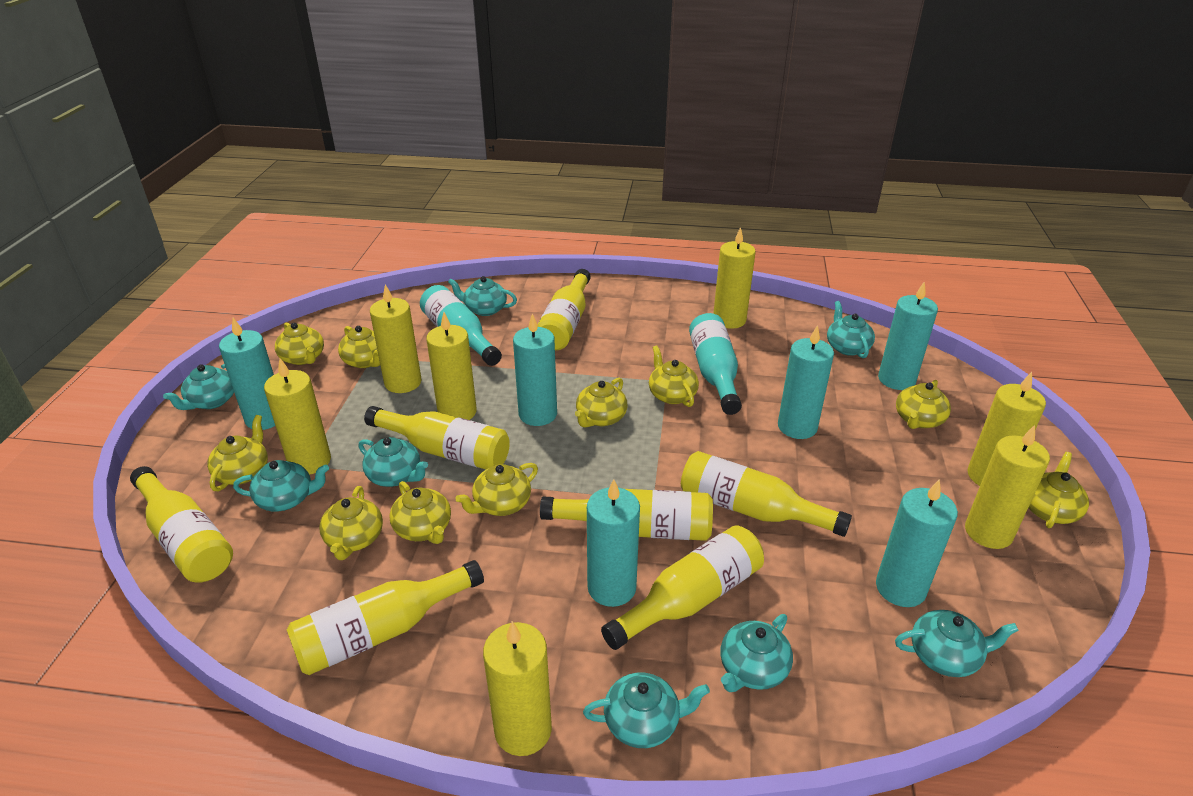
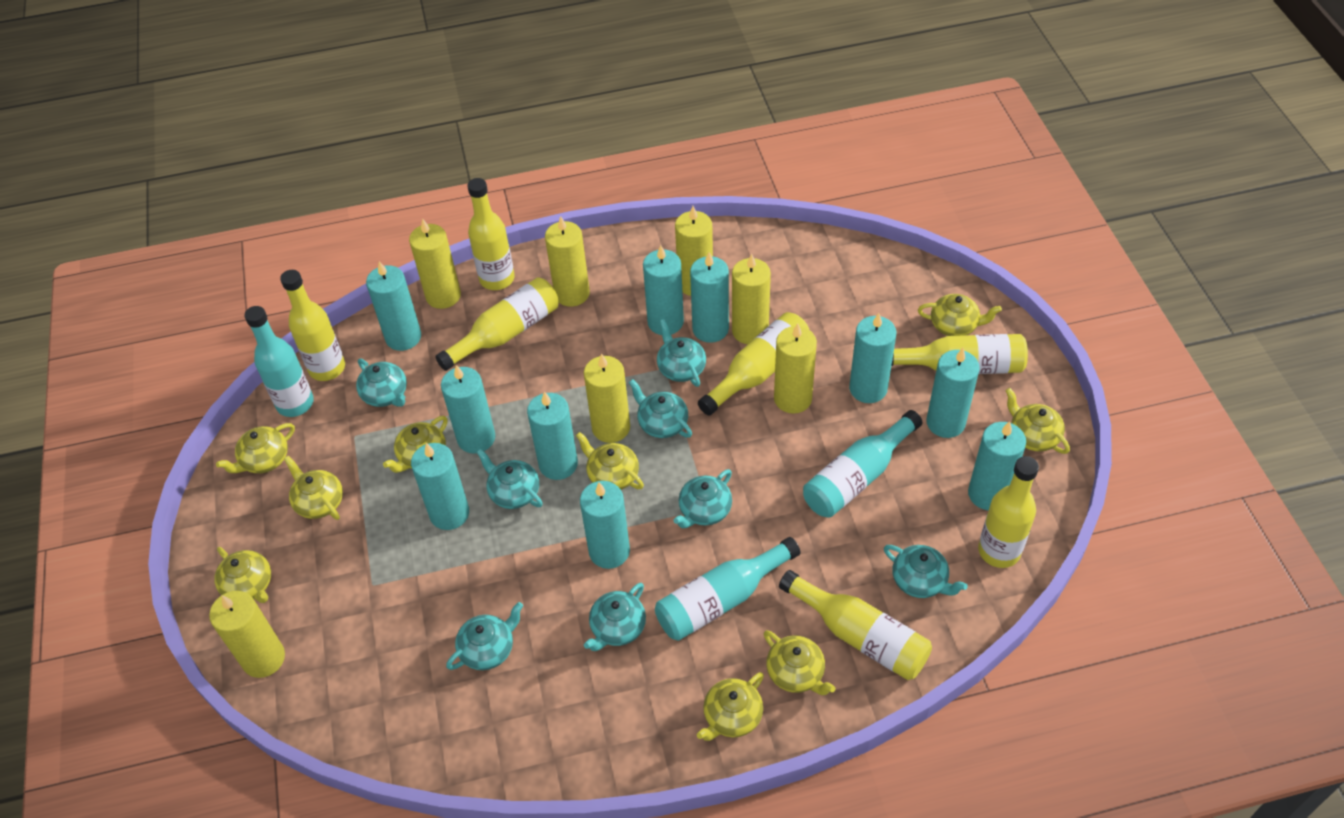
turquoise bottle: [420,285,502,366] [689,313,742,415] = 2 -> [244,306,314,417] [655,537,801,641] [803,410,923,518] = 3
turquoise candle: [219,318,275,430] [513,314,557,426] [587,479,640,607] [778,325,834,439] [876,479,958,607] [878,281,938,390] = 6 -> [366,261,421,351] [411,443,469,530] [441,365,495,454] [527,391,578,480] [580,481,630,569] [643,245,684,335] [690,252,729,343] [849,313,897,403] [927,348,980,438] [968,421,1026,510] = 10
yellow teapot: [207,415,268,491] [275,323,324,365] [319,486,383,560] [338,326,380,368] [389,481,451,544] [455,463,538,516] [575,378,628,428] [649,345,699,407] [896,380,951,429] [1028,452,1089,528] = 10 -> [215,547,271,603] [216,423,295,473] [284,456,343,520] [383,416,448,473] [576,432,644,490] [697,672,764,741] [764,630,835,695] [918,294,1002,336] [1005,388,1070,454] = 9

